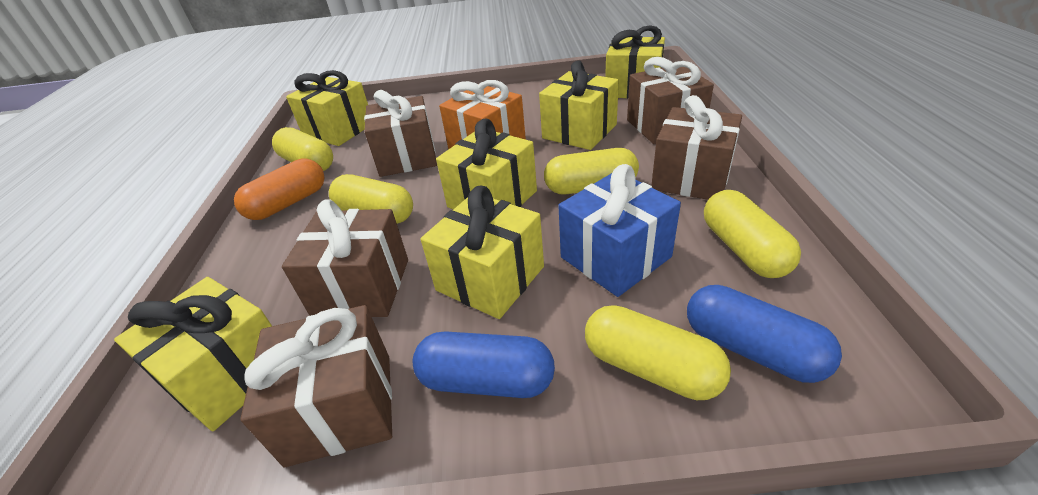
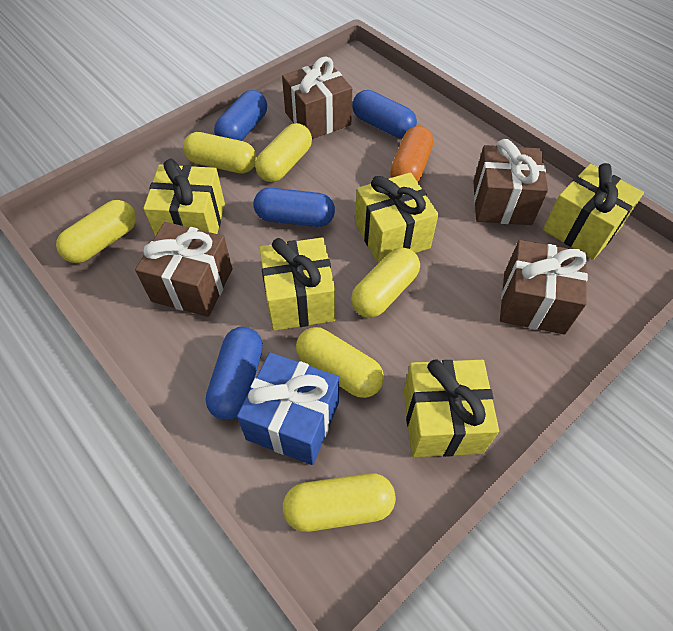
blue capsule: [413,331,555,398] [687,285,842,383] = 2 -> [206,327,263,420] [214,90,267,141] [253,188,335,227] [352,90,417,138] = 4
brown gift: [240,305,392,467] [282,199,408,317] [364,90,437,177] [627,57,714,144] [651,95,742,200] = 5 -> [135,222,233,317] [282,56,352,139] [473,139,548,225] [500,240,588,335] = 4
orange gift: [439,80,526,149] = 1 -> none = 0
yellow capsule: [272,127,333,171] [329,174,413,224] [544,148,639,194] [585,305,731,400] [704,190,801,278] = 5 -> [56,200,136,263] [183,132,257,174] [255,123,312,182] [283,473,396,532] [296,327,384,398] [351,247,420,318] = 6
yellow gift: [114,277,272,431] [286,70,368,146] [420,185,544,319] [436,118,537,209] [539,60,619,150] [605,25,665,99] = 6 -> [143,159,225,236] [260,237,335,331] [355,172,438,264] [404,360,499,457] [543,163,644,260] = 5

